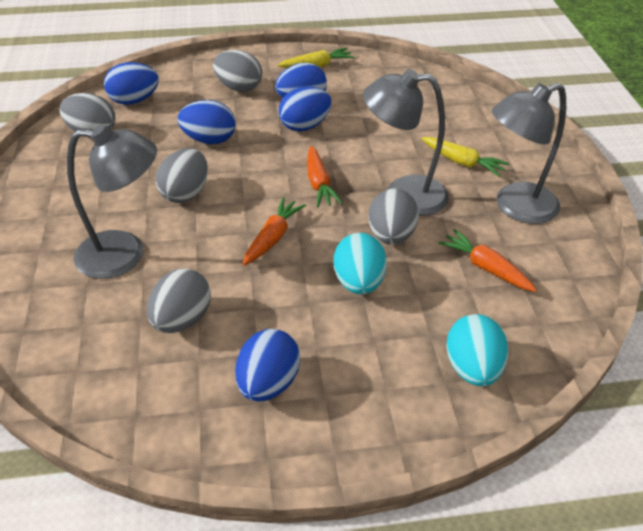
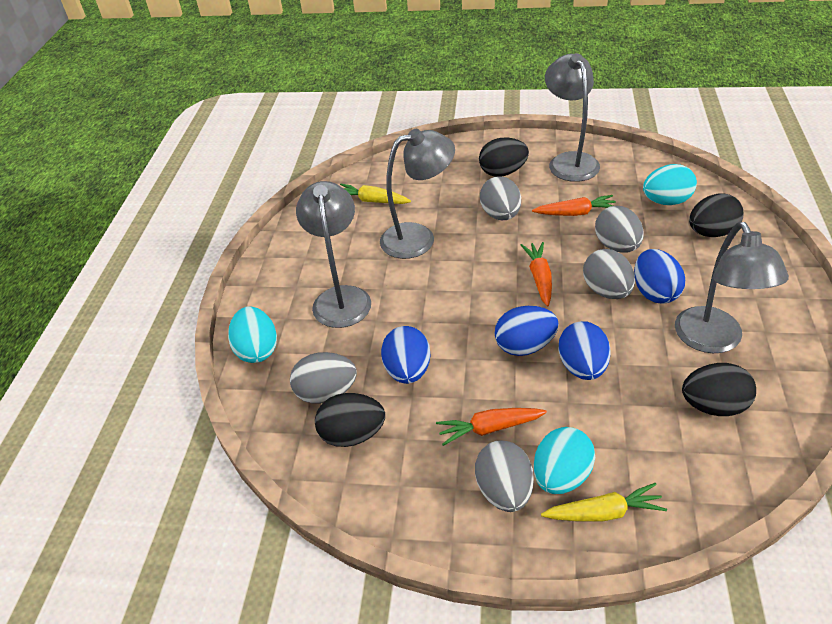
black egg: none = 0 -> [315,393,385,447] [479,137,529,177] [682,363,756,416] [689,194,744,237] = 4
blue egg: [104,62,159,105] [178,100,235,144] [235,329,300,402] [275,63,327,98] [279,87,331,132] = 5 -> [381,326,431,384] [495,306,559,356] [558,321,611,380] [634,249,685,304] = 4
grey lamp: [67,125,157,279] [363,69,449,216] [492,83,566,224] = 3 -> [296,181,371,328] [380,129,455,259] [545,53,600,182] [675,222,789,353] = 4
turquoise egg: [333,233,387,294] [446,314,508,386] = 2 -> [228,306,277,363] [533,427,595,494] [643,164,697,205] = 3

